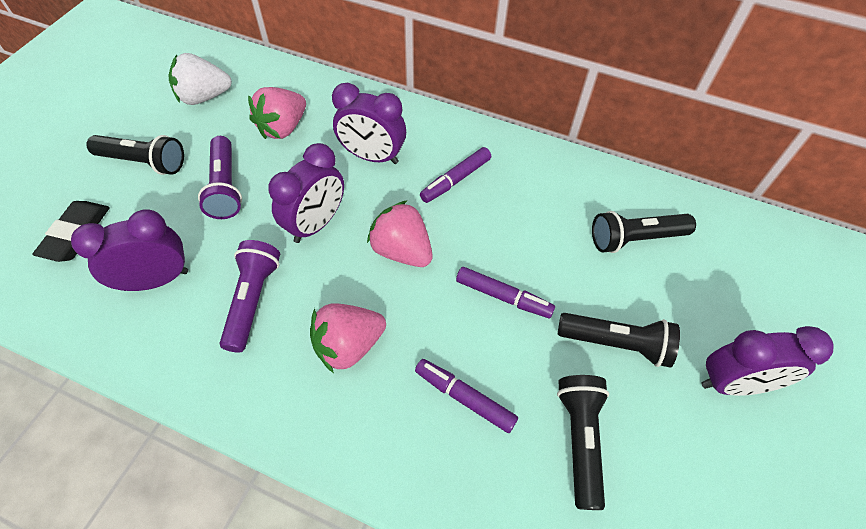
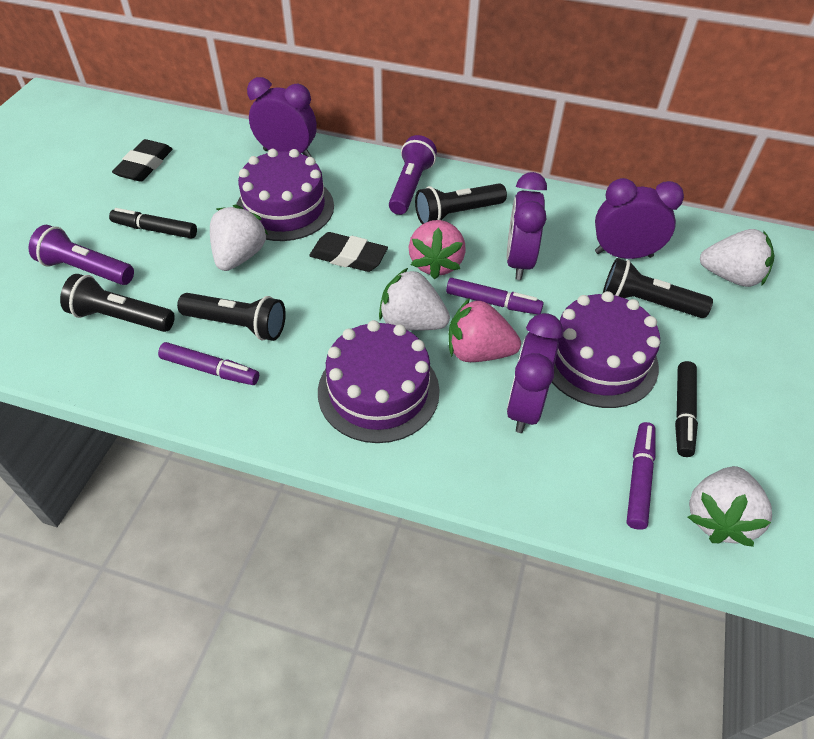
black eraser: [32,201,110,262] = 1 -> [112,139,172,182] [309,232,388,272] = 2
black marker: none = 0 -> [109,208,197,239] [675,361,698,457] = 2
pink strawberry: [248,87,306,139] [310,303,386,373] [367,200,433,267] = 3 -> [408,220,466,280] [449,298,521,362] = 2
purple cake: none = 0 -> [236,149,334,241] [318,320,440,443] [552,291,660,408] = 3
white strawberry: [169,53,232,105] = 1 -> [210,205,268,271] [379,268,450,331] [688,466,772,547] [700,229,774,287] = 4

